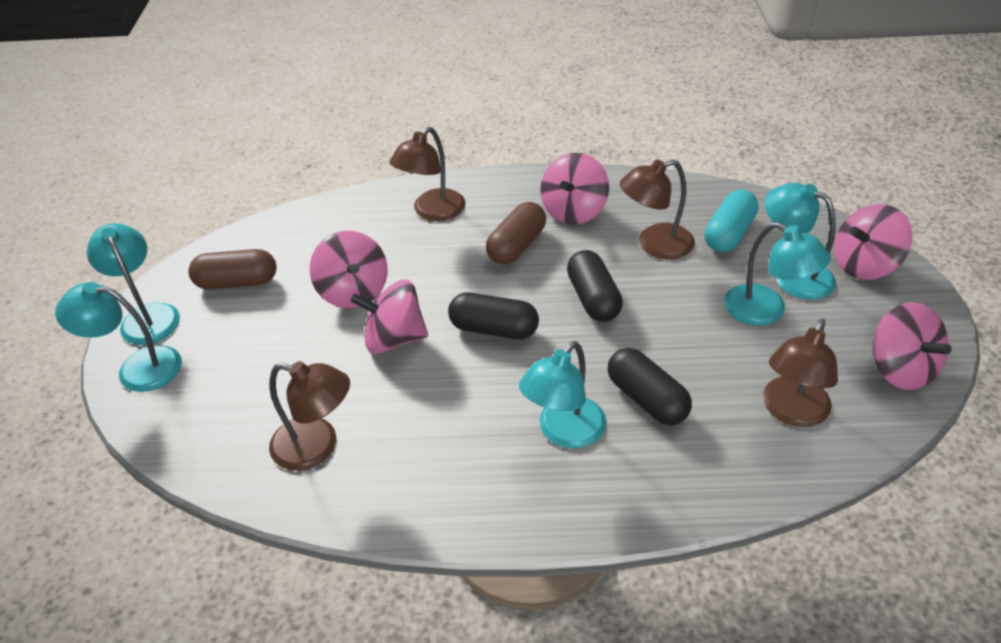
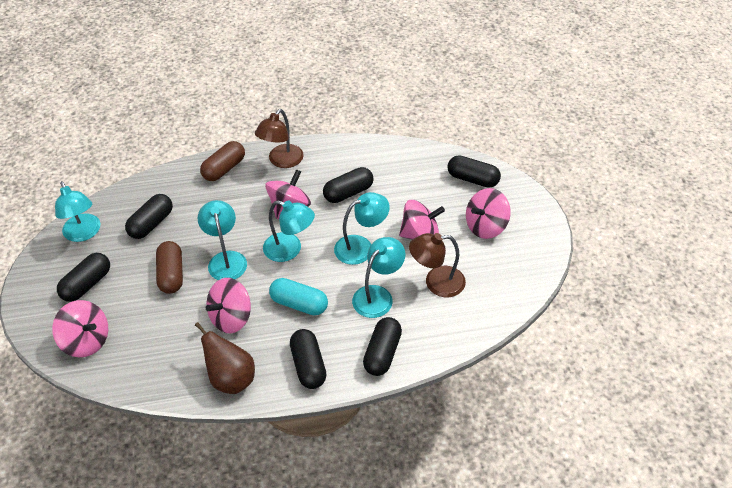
black capsule: [448,293,539,339] [567,250,623,322] [608,348,692,425] = 3 -> [57,253,110,302] [125,194,173,239] [290,329,326,389] [323,167,374,203] [363,317,402,376] [447,155,501,188] = 6
brown lamp: [269,361,350,471] [390,127,465,221] [620,159,695,259] [763,319,838,427] = 4 -> [255,109,304,168] [409,233,466,297] = 2
brown pear: none = 0 -> [195,322,255,394] = 1

